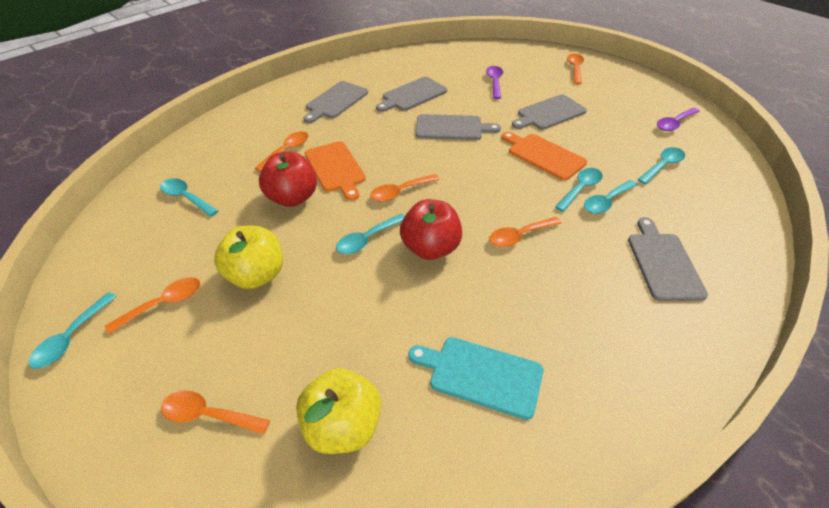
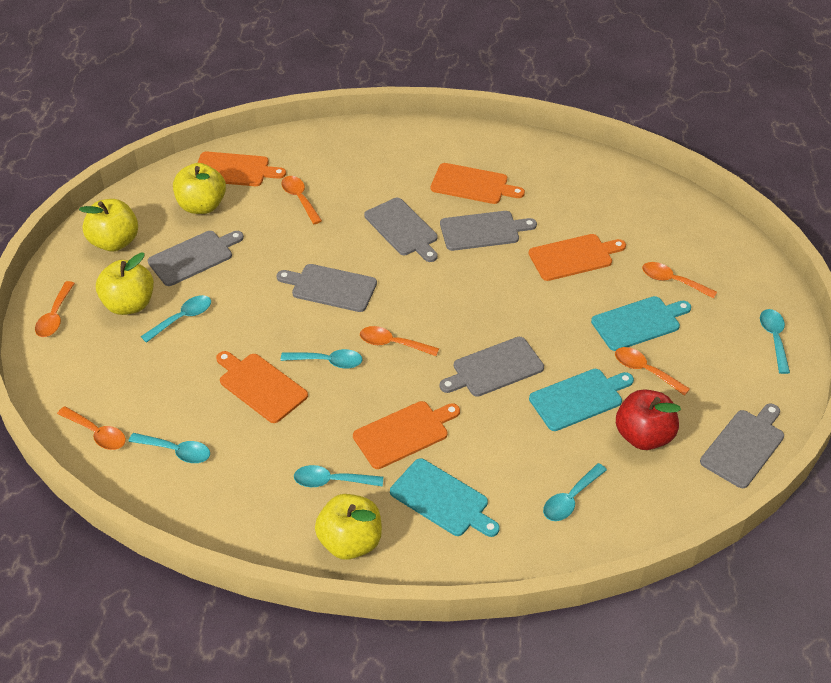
grey cutting board: [303,81,368,123] [376,77,447,112] [416,114,501,140] [512,94,587,130] [628,217,708,301] = 5 -> [148,231,244,286] [277,264,377,312] [364,198,438,262] [440,211,537,251] [440,337,544,397] [700,404,784,488] = 6
orange cutting board: [305,141,366,201] [502,132,587,181] = 2 -> [197,151,286,186] [216,351,308,423] [353,401,460,469] [431,163,525,204] [529,234,626,281] = 5
purple spoon: [486,66,503,99] [657,108,700,131] = 2 -> none = 0
red apple: [259,152,317,207] [400,199,462,260] = 2 -> [616,389,681,450] = 1
turquoise cutting board: [408,337,543,420] = 1 -> [390,458,500,537] [529,369,634,431] [591,296,691,351] = 3
yellow apple: [214,226,283,289] [296,368,381,454] = 2 -> [79,199,138,251] [96,253,154,315] [173,163,226,214] [315,494,382,560] = 4

